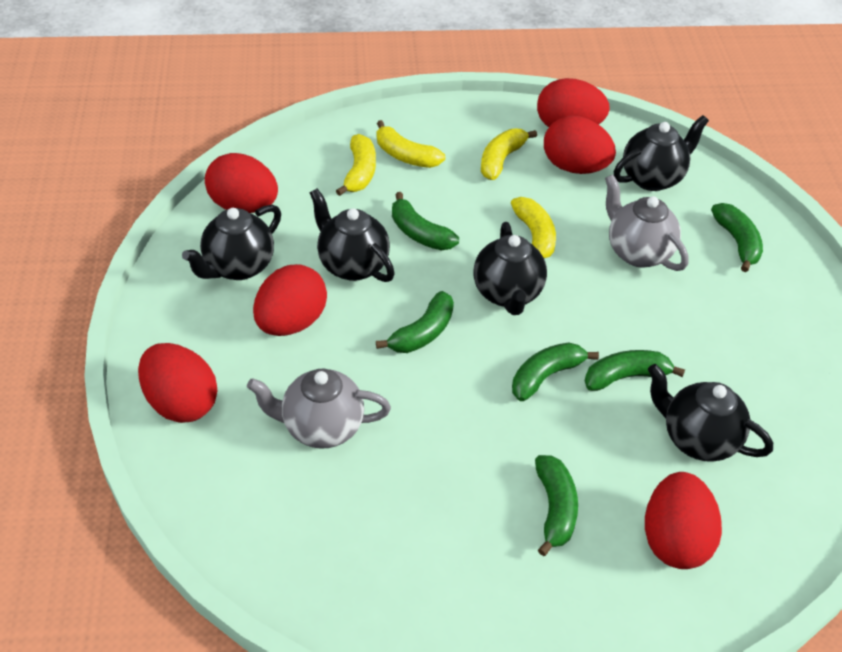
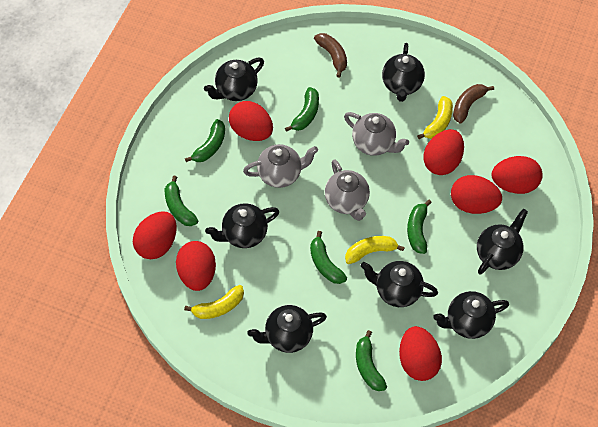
black teapot: [182,205,281,280] [310,189,395,282] [474,222,547,315] [614,115,709,191] [648,364,773,462] = 5 -> [204,58,264,101] [205,203,279,248] [247,305,327,353] [361,261,438,307] [382,43,425,102] [433,291,509,339] [477,209,528,275] = 7
brown banana: none = 0 -> [314,33,347,78] [453,84,494,123] = 2
grey teapot: [247,369,391,449] [605,175,689,271] = 2 -> [243,144,318,188] [325,159,370,221] [344,112,409,156] = 3
red egg: [138,343,217,423] [205,153,278,213] [253,264,327,336] [537,78,610,127] [544,116,616,174] [645,472,722,569] = 6 -> [133,211,177,259] [176,241,216,291] [229,101,273,141] [399,326,442,381] [424,129,464,175] [451,175,502,214] [492,156,543,194] = 7
yellow banana: [336,134,376,196] [377,120,445,168] [481,128,537,180] [511,197,556,258] = 4 -> [184,285,244,319] [345,236,405,264] [417,96,453,139] = 3

